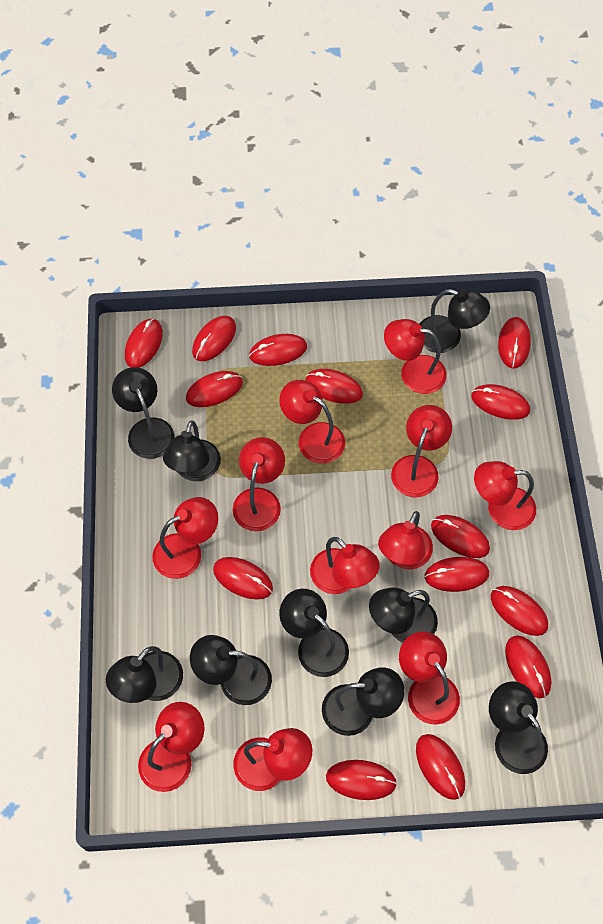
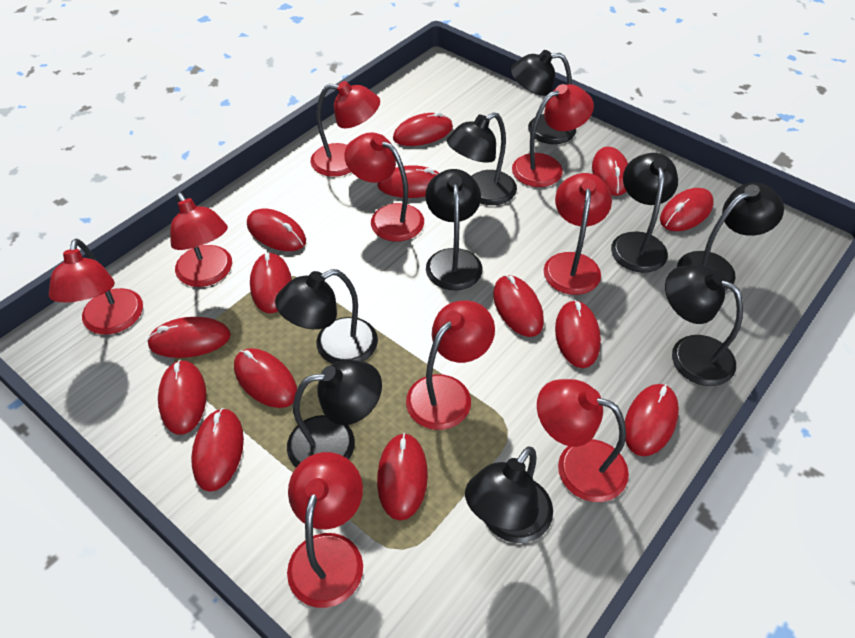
red lamp: [138,702,205,792] [152,497,218,579] [233,437,285,531] [233,728,312,791] [279,380,345,464] [310,537,380,594] [378,511,433,570] [384,319,447,394] [391,405,452,497] [399,632,460,725] [474,461,536,530] = 11 -> [49,239,143,335] [170,192,232,287] [287,452,363,608] [310,81,380,177] [344,133,424,241] [406,301,495,430] [512,84,594,187] [537,379,629,502] [544,173,612,295] = 9

